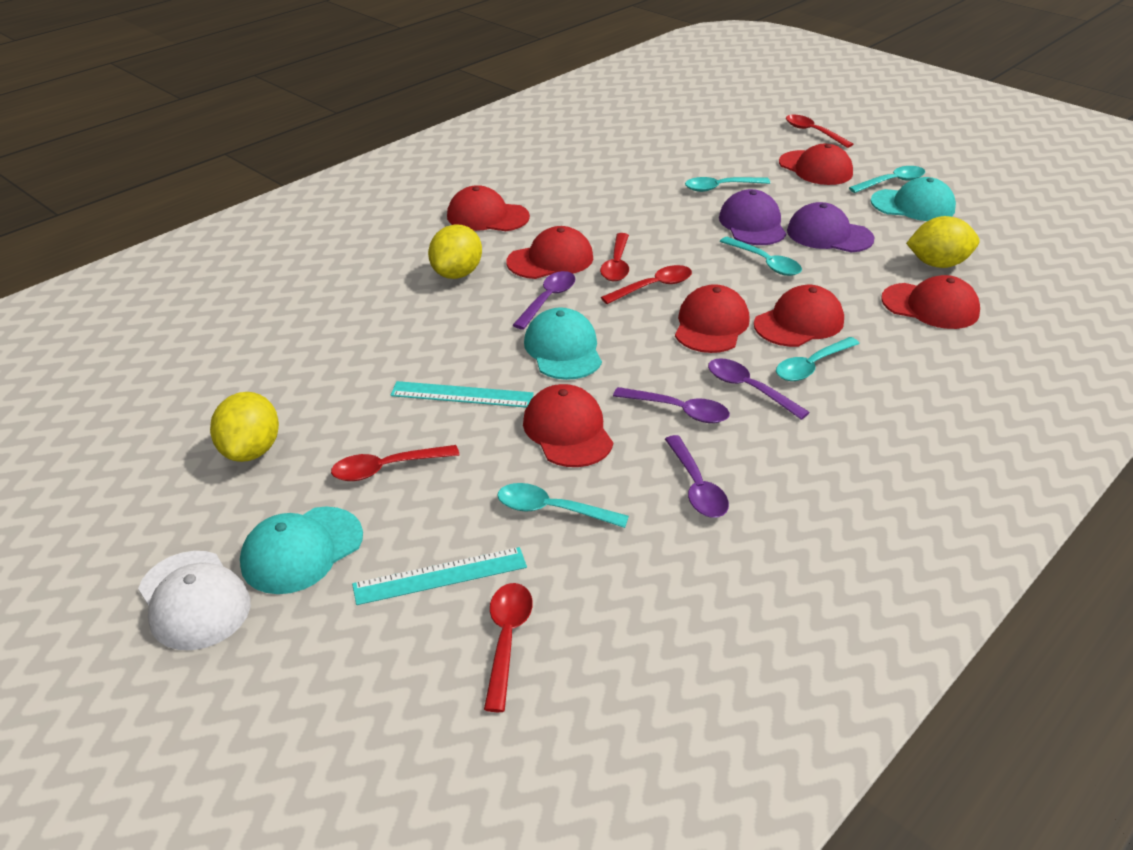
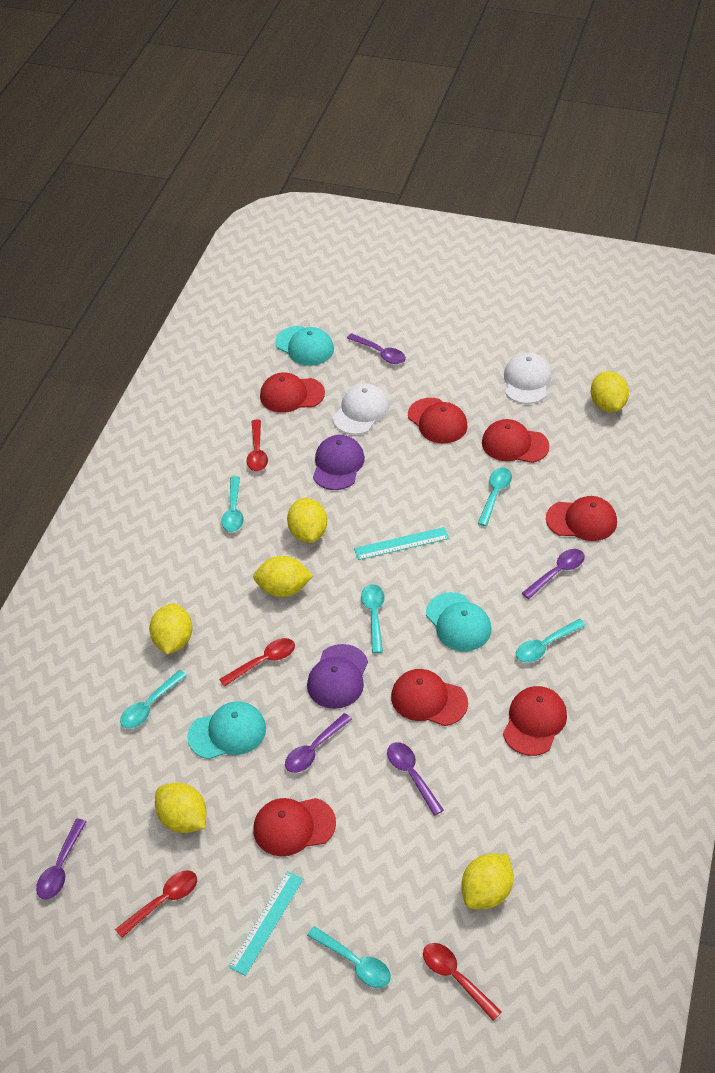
purple spoon: [513,271,575,330] [613,387,730,423] [665,435,729,518] [708,358,810,420] = 4 -> [36,819,87,900] [285,713,352,773] [347,333,406,364] [387,742,444,816] [522,549,585,599] = 5
red spoon: [331,445,459,481] [484,583,533,712] [600,233,629,281] [601,265,692,304] [786,115,853,148] = 5 -> [115,870,197,938] [219,638,295,687] [247,419,268,471] [423,943,502,1021] = 4
turquoise spoon: [497,483,629,528] [685,177,770,192] [720,237,802,276] [776,337,860,381] [849,166,925,193] = 5 -> [120,670,187,729] [221,476,244,532] [307,926,391,988] [361,584,385,653] [478,468,512,526] [516,619,586,662] = 6
white cap: [138,551,251,650] = 1 -> [333,383,389,435] [504,353,551,404] = 2
yellow lemon: [210,392,279,462] [428,225,482,279] [906,216,980,268] = 3 -> [149,603,192,654] [155,783,206,833] [253,556,313,597] [287,498,327,543] [461,854,514,909] [591,371,629,412] = 6

